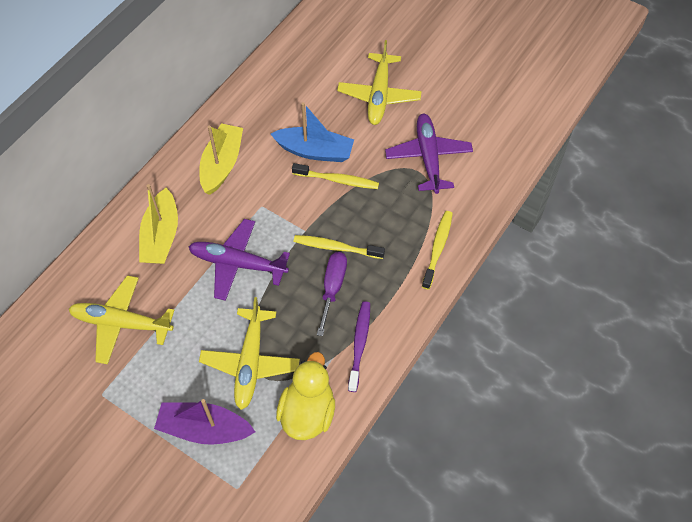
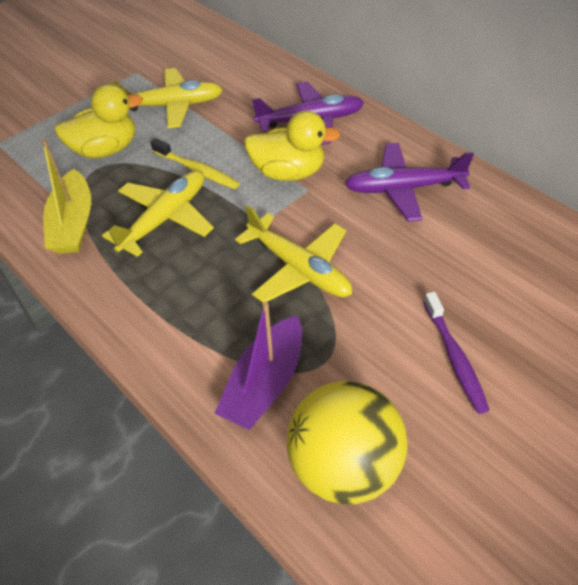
blue boat: [271,102,354,162] = 1 -> none = 0
purple screwdriver: [317,252,347,336] = 1 -> none = 0
yellow ball: none = 0 -> [287,381,407,504] = 1
yellow boat: [139,184,178,264] [199,123,243,195] = 2 -> [41,140,91,254] = 1
yellow duck: [276,352,335,440] = 1 -> [55,84,143,158] [244,111,341,181] = 2
yellow toothbrush: [292,163,379,189] [293,235,385,259] [422,211,453,290] = 3 -> [151,138,240,189] = 1

